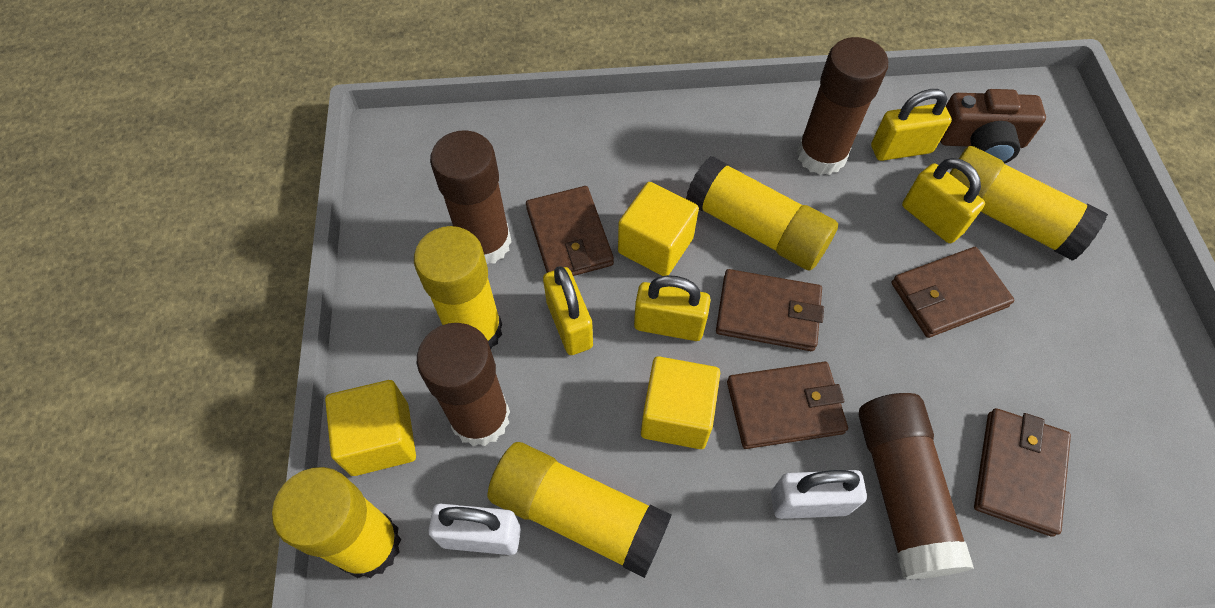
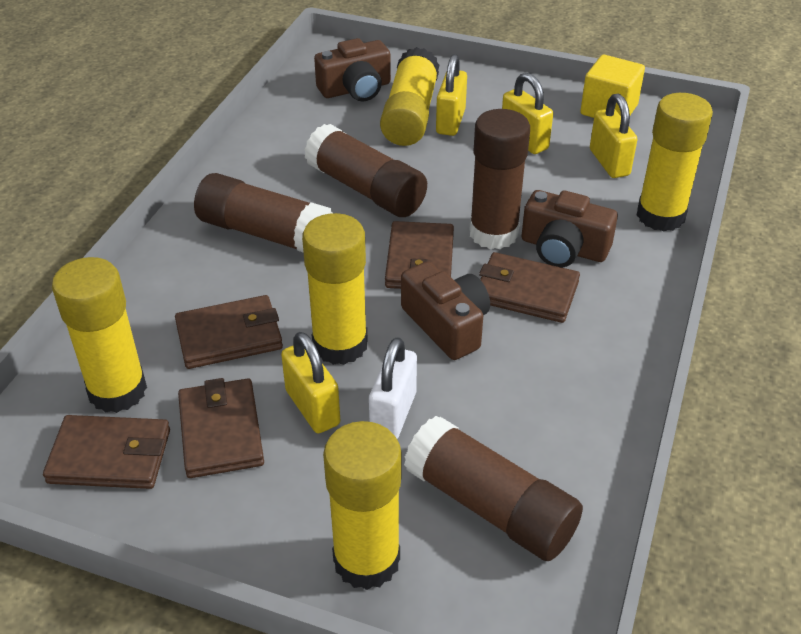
brown camera: [940,89,1046,163] = 1 -> [314,38,391,102] [401,261,490,360] [521,190,618,267] = 3
white padlock: [428,503,521,555] [771,470,867,519] = 2 -> [369,337,417,439] = 1
yellow cube: [325,380,416,476] [618,182,699,276] [641,356,720,449] = 3 -> [580,55,645,118] = 1

